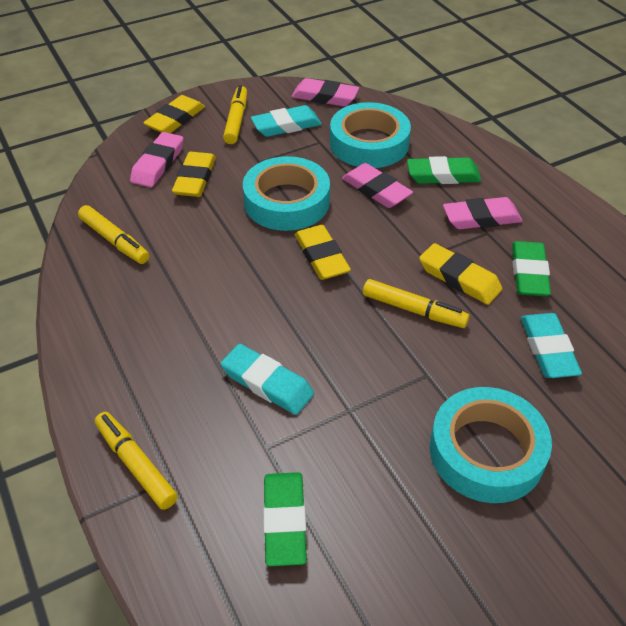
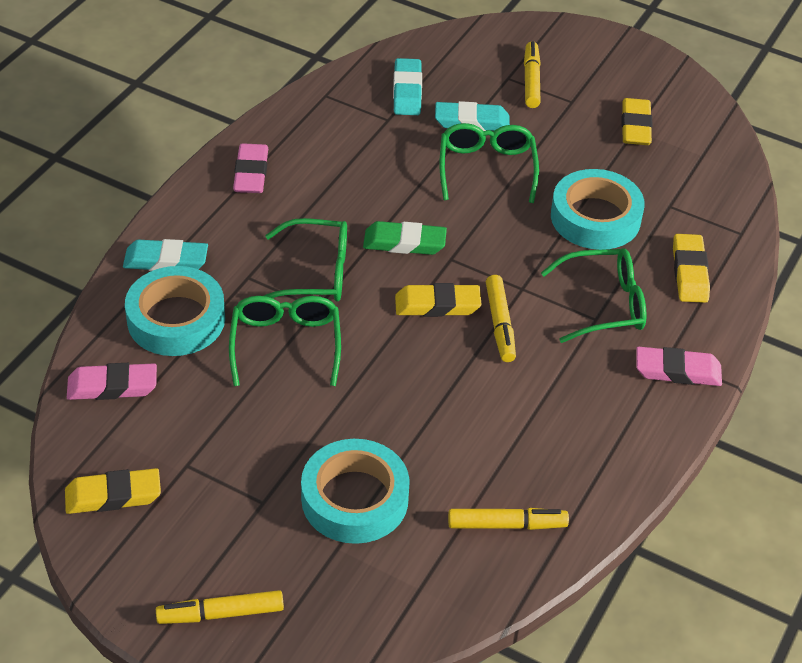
green eraser: [263,472,307,566] [407,156,481,184] [512,241,551,296] = 3 -> [363,221,447,255] = 1
green glasses: none = 0 -> [229,296,341,386] [264,218,347,301] [439,123,539,203] [541,248,646,343] = 4
pink eraser: [130,132,183,187] [291,78,359,107] [342,163,413,208] [443,197,522,229] = 4 -> [67,363,157,400] [233,143,268,193] [636,347,722,386] = 3

